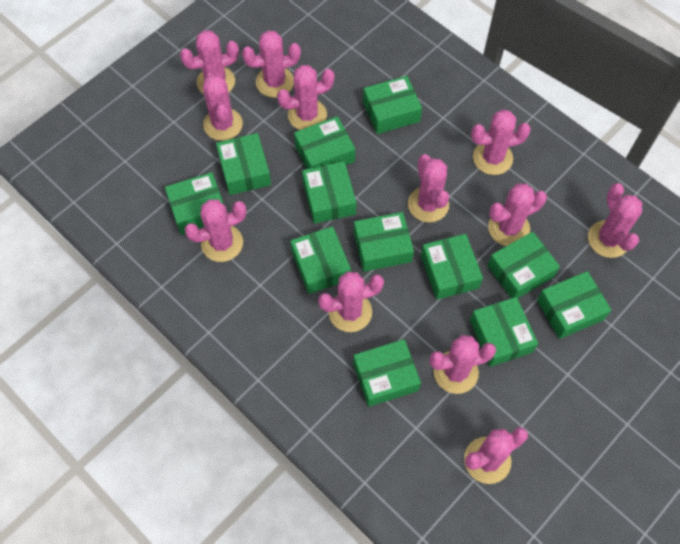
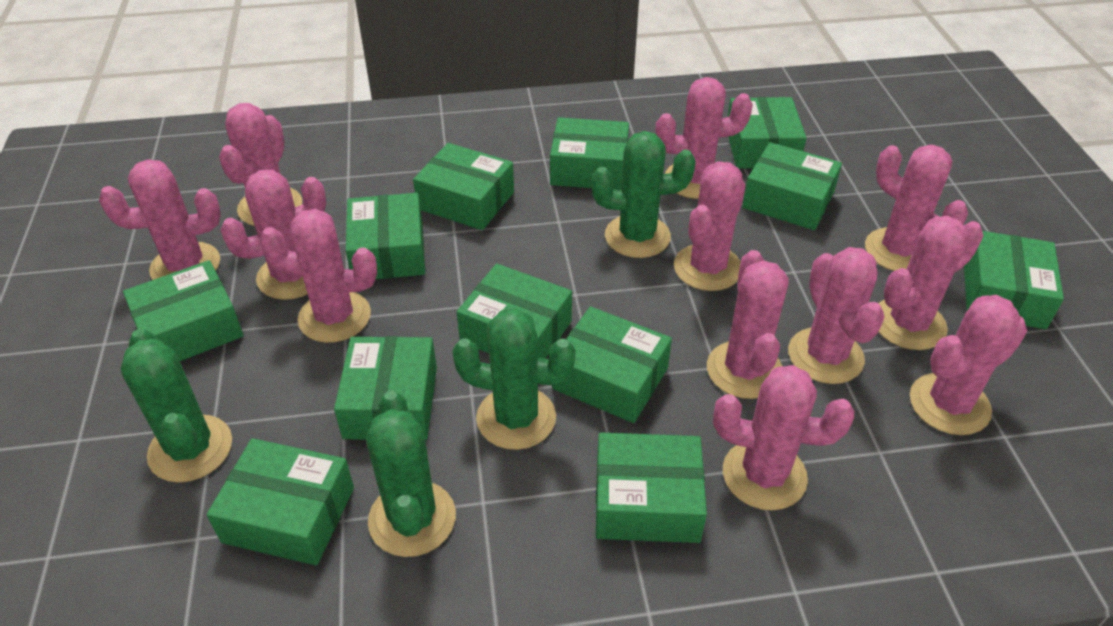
green cactus: none = 0 -> [121,329,232,483] [366,390,456,557] [452,308,575,450] [591,131,696,258] = 4

